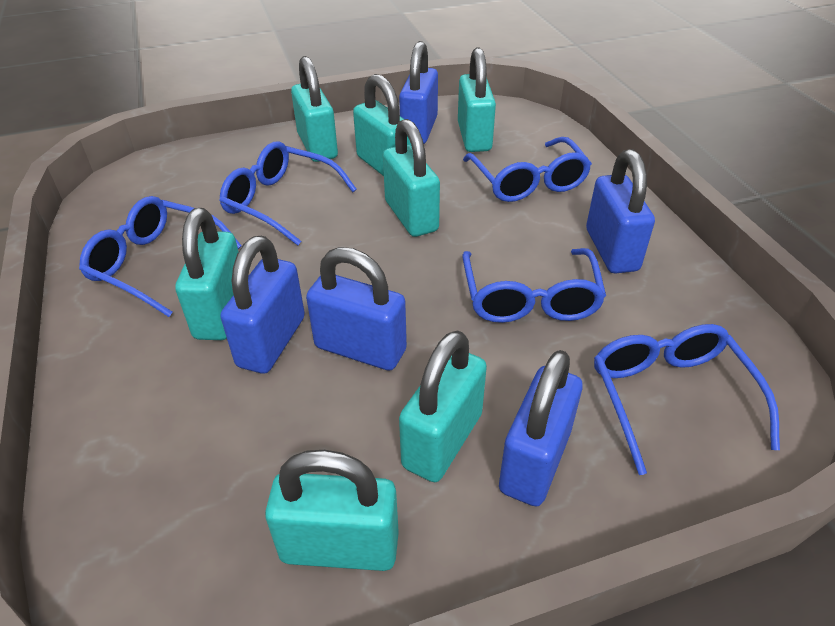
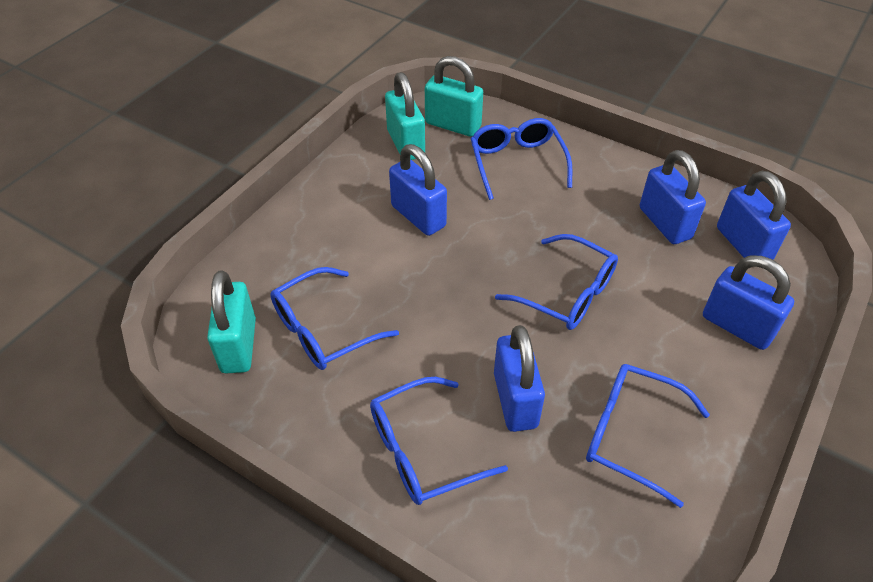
turquoise padlock: [175,208,239,340] [265,450,399,571] [291,56,338,162] [353,74,411,176] [383,119,440,237] [399,330,487,482] [458,47,496,152] = 7 -> [207,270,256,373] [385,72,425,160] [425,56,483,137] = 3

